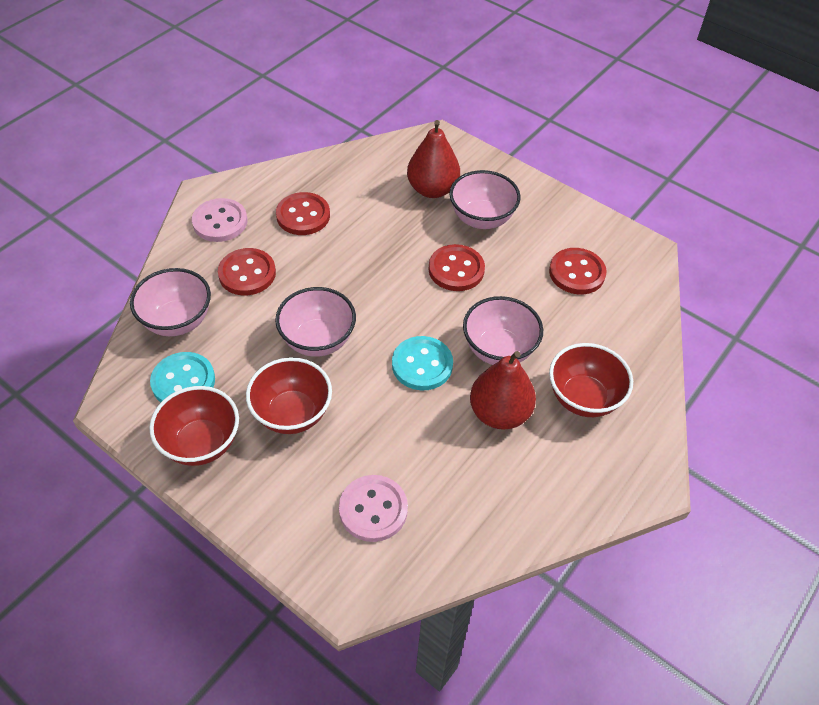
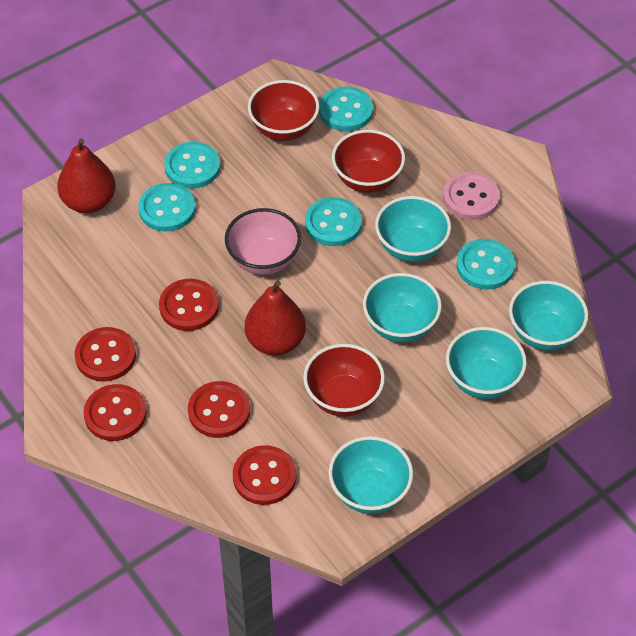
pink bowl: [130,268,211,336] [275,287,356,357] [450,170,521,229] [463,296,543,365] = 4 -> [225,208,301,275] = 1
pink button: [192,198,247,242] [339,475,408,542] = 2 -> [443,172,500,220] = 1
red button: [218,248,276,296] [276,192,330,235] [429,244,485,291] [549,248,607,294] = 4 -> [75,327,136,382] [83,384,147,441] [159,279,219,331] [188,381,250,438] [233,445,296,505] = 5
turquoise bowl: none = 0 -> [329,436,413,514] [363,273,442,343] [375,196,451,262] [446,327,527,399] [509,281,588,351] = 5
turquoise button: [150,352,215,402] [392,336,453,390] = 2 -> [138,183,196,231] [164,142,220,189] [305,197,362,246] [319,87,373,131] [456,239,515,290] = 5

